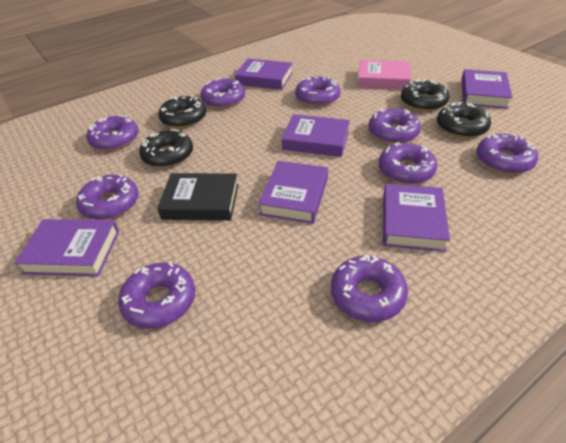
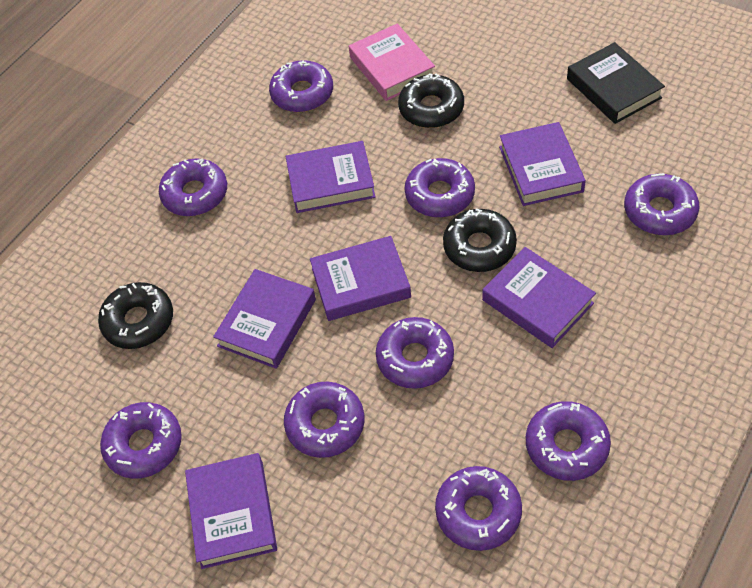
black donut: [139,129,193,168] [158,95,206,128] [401,79,449,111] [437,102,491,138] = 4 -> [98,282,173,349] [398,74,464,128] [443,208,517,272] = 3

